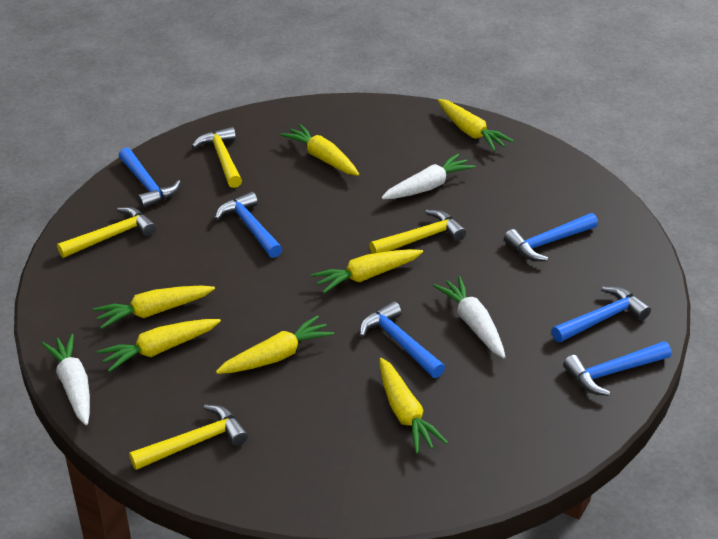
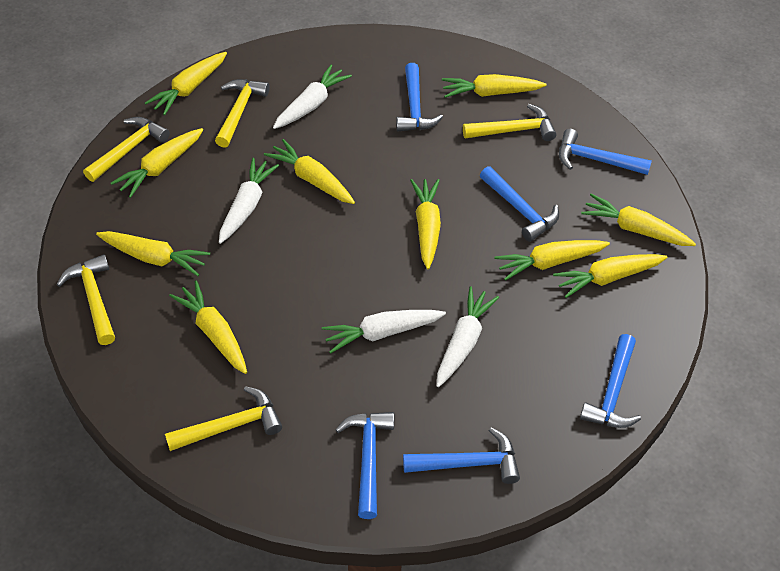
white carrot: [41,334,90,425] [381,154,475,199] [433,276,505,358] = 3 -> [219,158,279,244] [273,64,352,129] [322,310,446,354] [437,286,499,387] = 4
yellow carrot: [93,286,215,329] [97,319,221,372] [216,315,334,374] [280,124,359,176] [311,249,423,293] [380,358,448,454] [438,99,514,151] = 7 -> [96,231,210,276] [111,128,203,198] [145,52,227,115] [169,280,247,374] [264,139,355,204] [410,179,441,269] [442,74,547,98] [494,240,610,281] [553,254,668,298] [581,194,696,246] = 10
yellow hammer: [57,207,156,258] [129,405,248,470] [192,127,242,188] [369,210,466,254] = 4 -> [57,254,115,345] [83,117,170,182] [165,386,282,451] [215,79,270,148] [463,104,556,141] = 5

